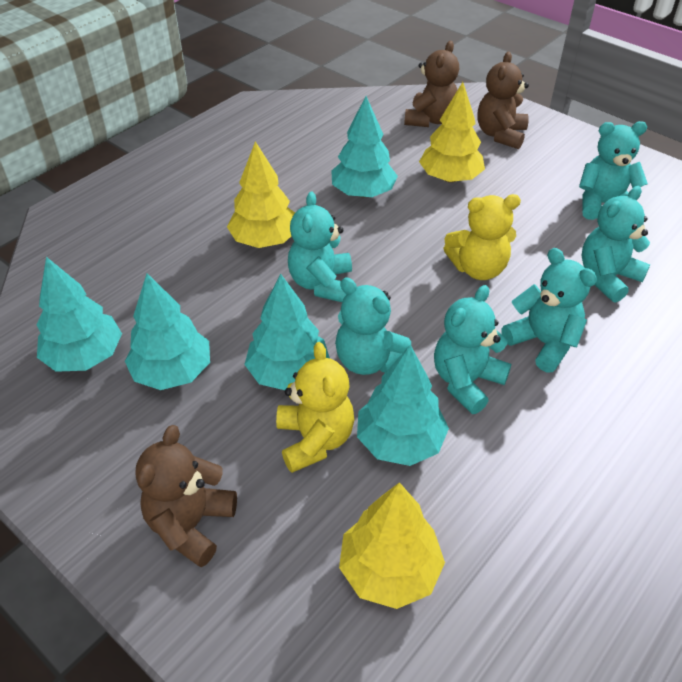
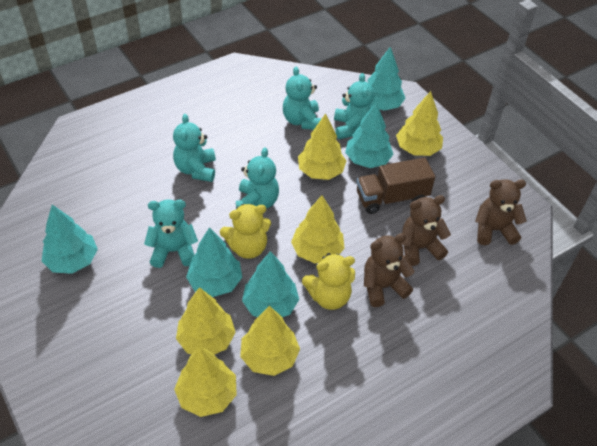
brown truck: none = 0 -> [356,157,435,214] = 1
turquoise teddy bear: [288,192,352,302] [335,278,412,375] [434,285,511,414] [502,248,597,372] [579,121,648,220] [581,186,650,303] = 6 -> [144,199,198,268] [173,114,216,182] [236,147,279,208] [283,67,322,130] [334,73,374,139] = 5
yellow tree: [227,141,295,248] [339,482,445,609] [419,82,485,183] = 3 -> [174,346,237,417] [176,287,235,355] [240,306,300,376] [291,195,345,264] [298,113,346,180] [396,91,443,156] = 6

